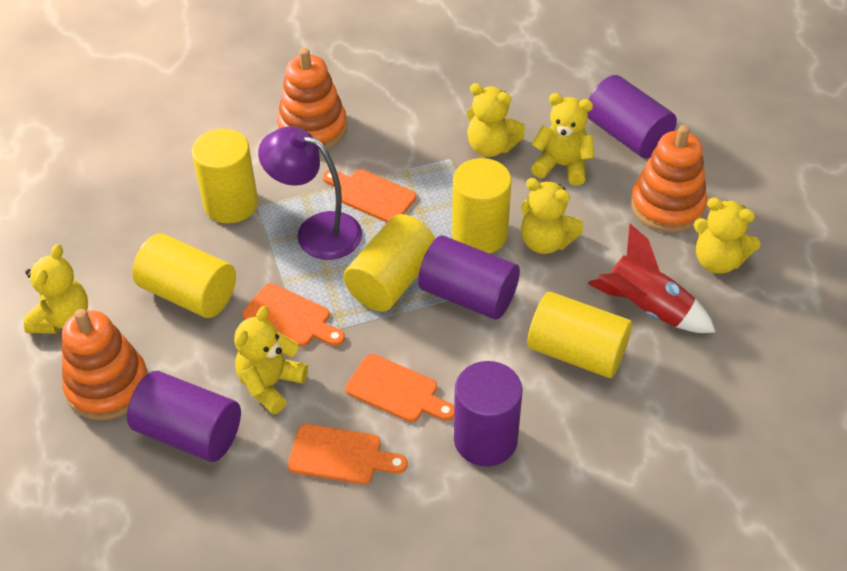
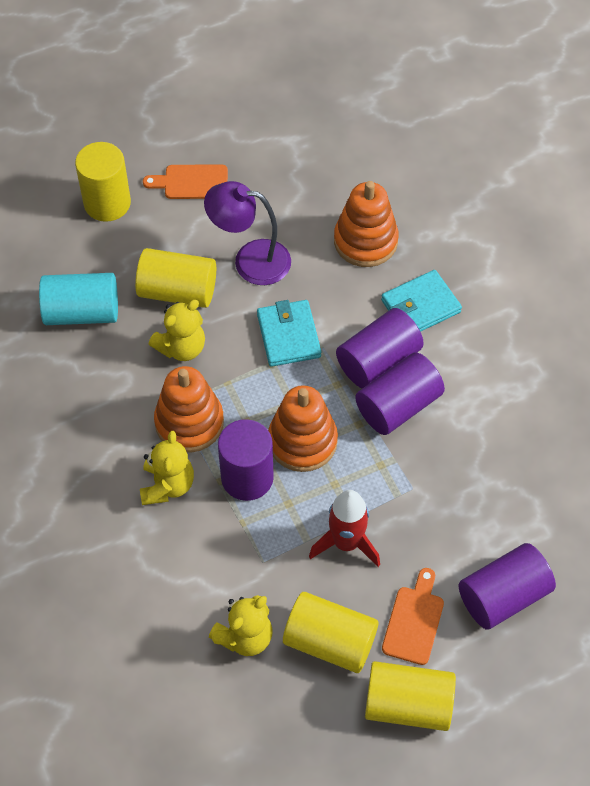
orange cutting board: [242,283,345,347] [288,424,407,484] [323,170,416,222] [345,354,454,422] = 4 -> [143,164,228,199] [382,568,444,665] = 2
turquoise cylinder: none = 0 -> [39,273,118,325] = 1
turquoise wallet: none = 0 -> [257,300,321,367] [381,270,462,332] = 2
yellow cylinder: [132,233,236,318] [192,129,258,223] [344,214,435,312] [452,158,512,253] [527,291,632,378] = 5 -> [75,142,131,222] [135,248,216,308] [283,592,378,673] [365,661,456,731] = 4
yellow teddy bear: [24,244,88,333] [234,306,308,414] [467,83,525,157] [521,178,584,254] [531,93,594,186] [694,197,761,274] = 6 -> [140,431,194,505] [149,300,205,361] [209,595,273,656] = 3

